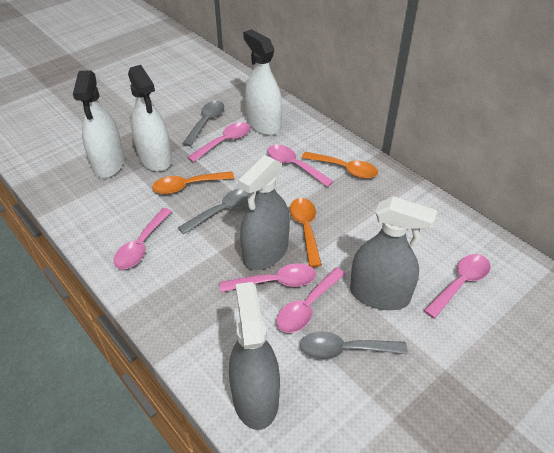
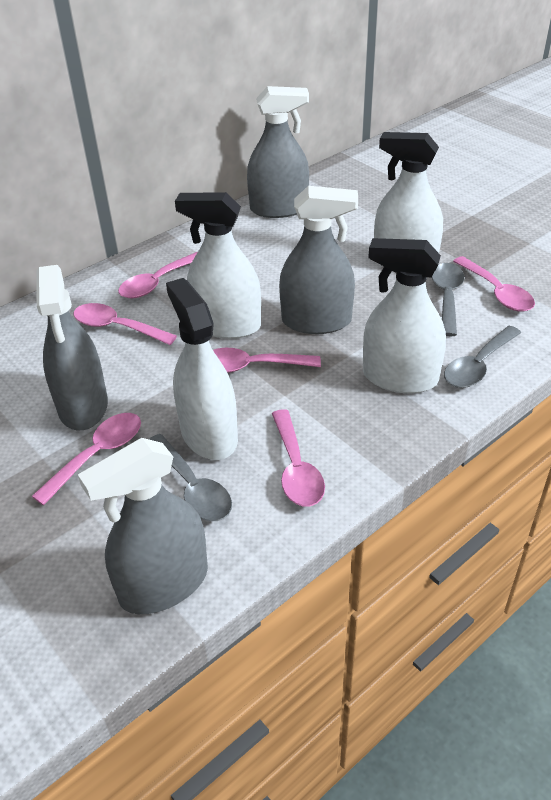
grey spray bottle: [229,282,280,430] [238,155,290,270] [350,196,437,310] = 3 -> [36,265,108,430] [78,438,208,614] [247,86,309,218] [279,186,358,334] = 4
orange spoon: [152,171,234,194] [290,198,322,267] [302,152,378,179] = 3 -> none = 0
white spray bottle: [73,70,124,178] [128,65,172,172] [243,29,282,135] = 3 -> [166,278,238,460] [175,192,261,339] [363,238,446,393] [374,132,443,253] = 4

